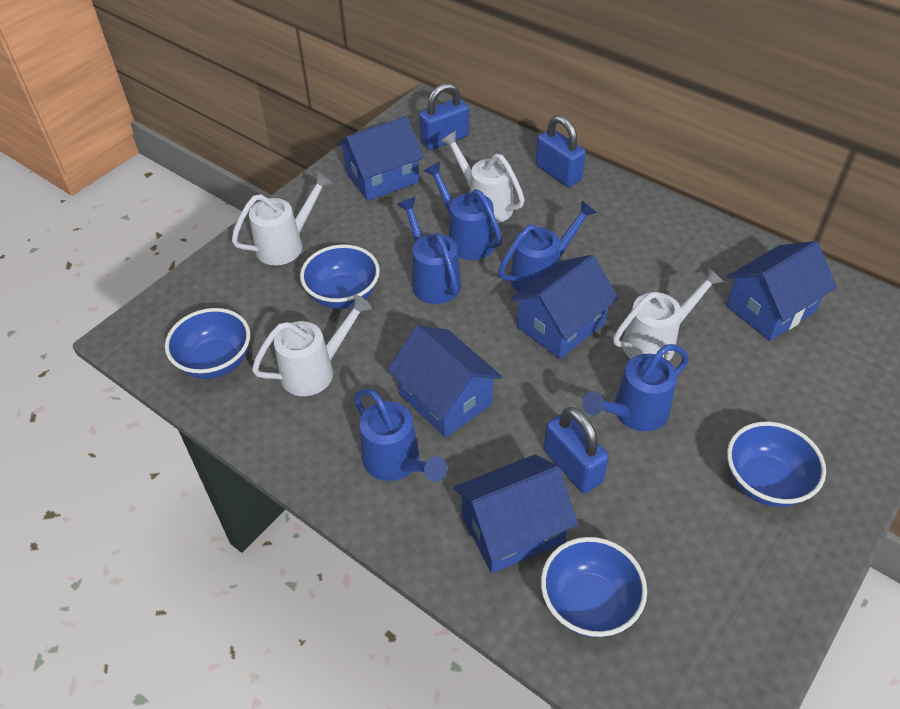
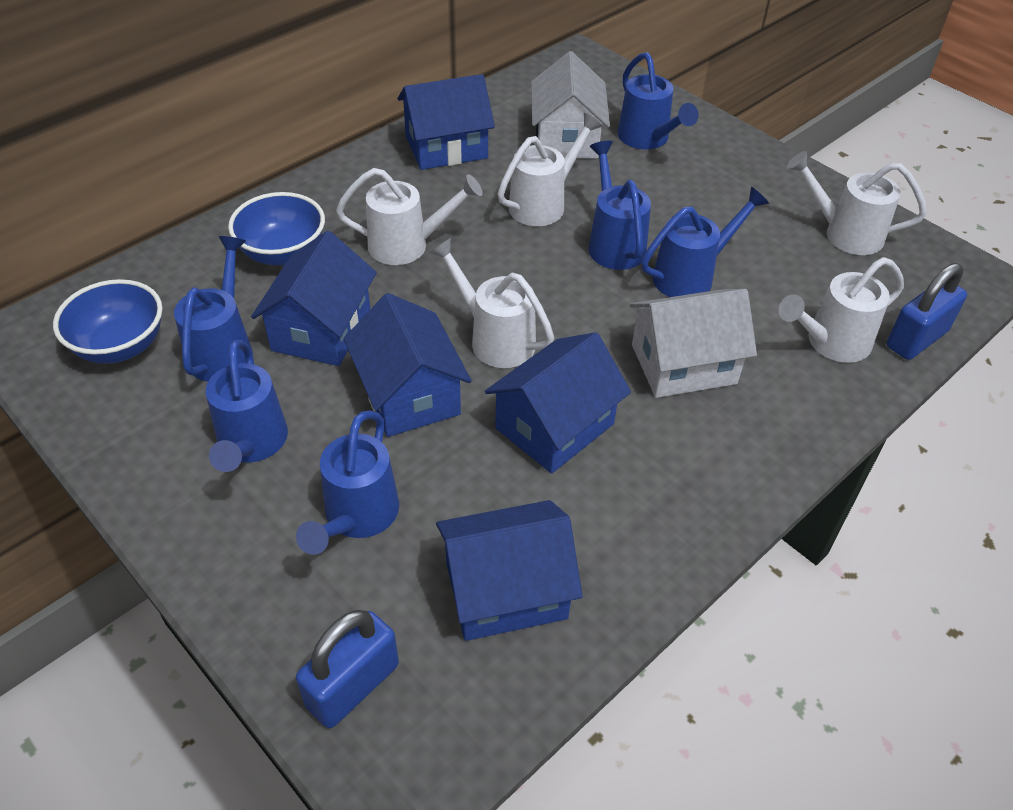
blue bowl: [165,308,250,379] [300,245,380,309] [541,537,647,637] [727,422,826,507] = 4 -> [53,279,163,364] [228,192,325,265] = 2
blue padlock: [419,83,469,150] [536,115,586,187] [544,407,609,493] = 3 -> [296,610,399,728] [887,263,967,360] = 2
blue watering can: [354,389,447,482] [397,197,461,304] [424,162,503,260] [498,200,597,292] [582,344,689,431] = 5 -> [174,236,253,382] [206,340,288,472] [296,410,399,555] [588,141,651,270] [617,52,699,149] [642,187,769,297] = 6
white house: none = 0 -> [531,51,610,159] [630,289,757,398] = 2
white watering can: [232,172,332,265] [252,294,372,396] [441,131,525,223] [613,267,724,361] = 4 -> [336,168,483,265] [429,238,554,368] [498,113,602,226] [778,257,904,363] [787,151,927,255] = 5

